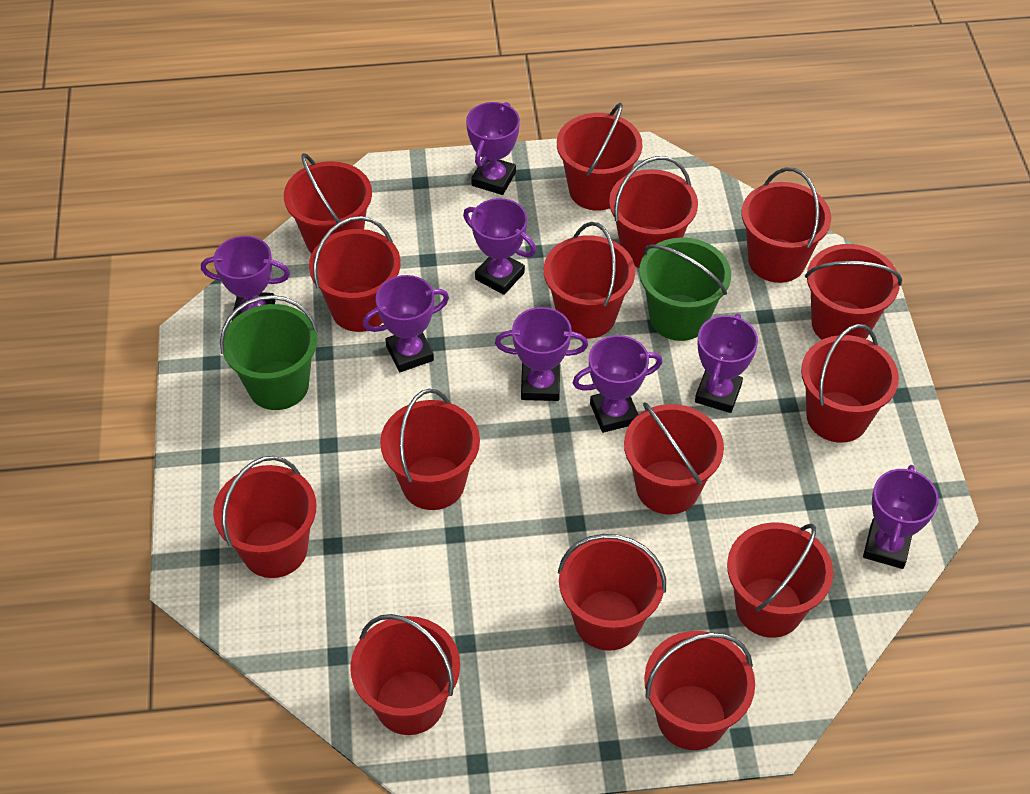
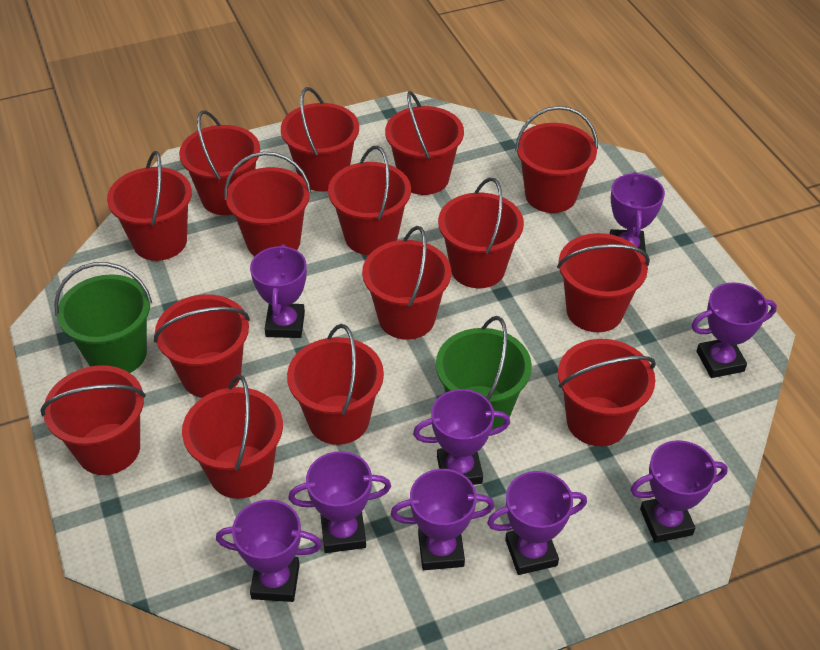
purple trophy: [201,236,290,321] [363,275,449,372] [463,198,536,295] [466,102,520,195] [495,307,588,401] [573,335,662,433] [695,313,758,413] [863,465,939,569] = 8 -> [216,500,322,602] [250,244,307,338] [288,451,391,553] [391,469,495,570] [413,389,510,485] [487,471,587,575] [610,172,665,252] [630,440,728,543] [691,282,777,378] = 9

